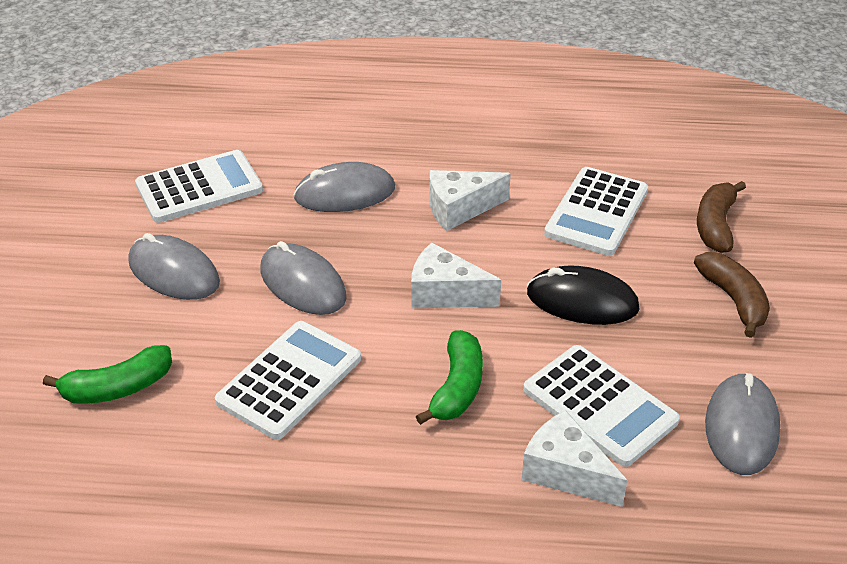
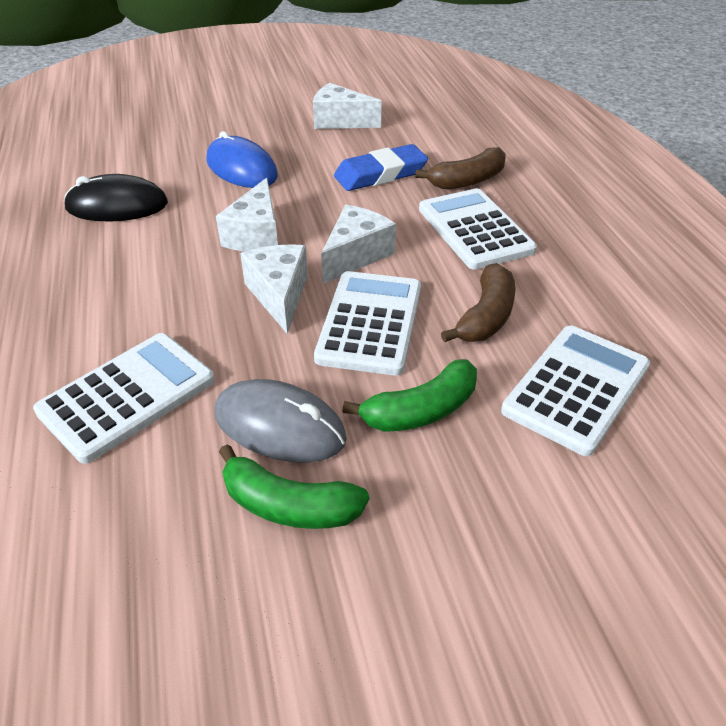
blue eraser: none = 0 -> [334,144,428,191] = 1
blue mouse: none = 0 -> [207,131,278,188] = 1
grey mouse: [128,233,220,300] [260,241,347,315] [293,162,395,212] [705,373,781,475] = 4 -> [215,379,347,463] = 1
white cheese: [411,242,501,308] [430,170,511,231] [522,410,628,507] = 3 -> [216,178,278,252] [240,244,308,334] [313,83,382,129] [321,205,396,284] = 4

